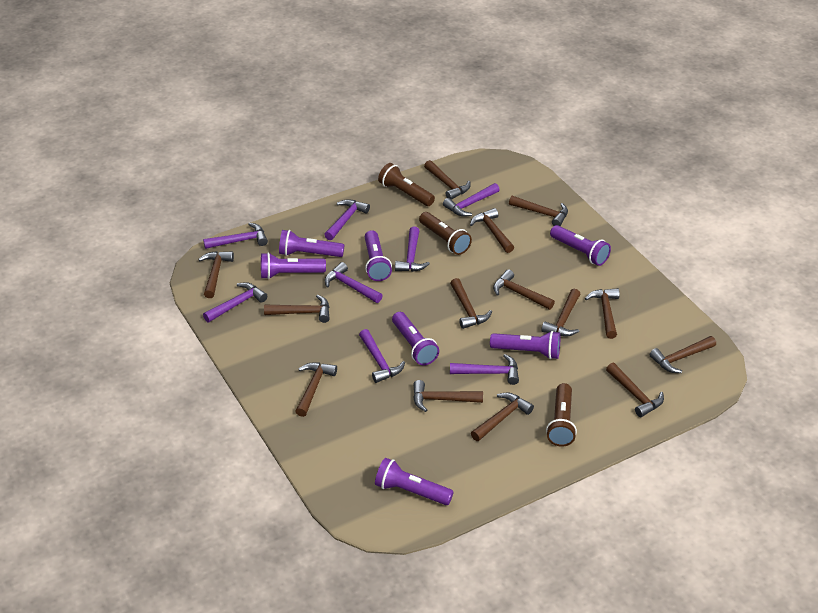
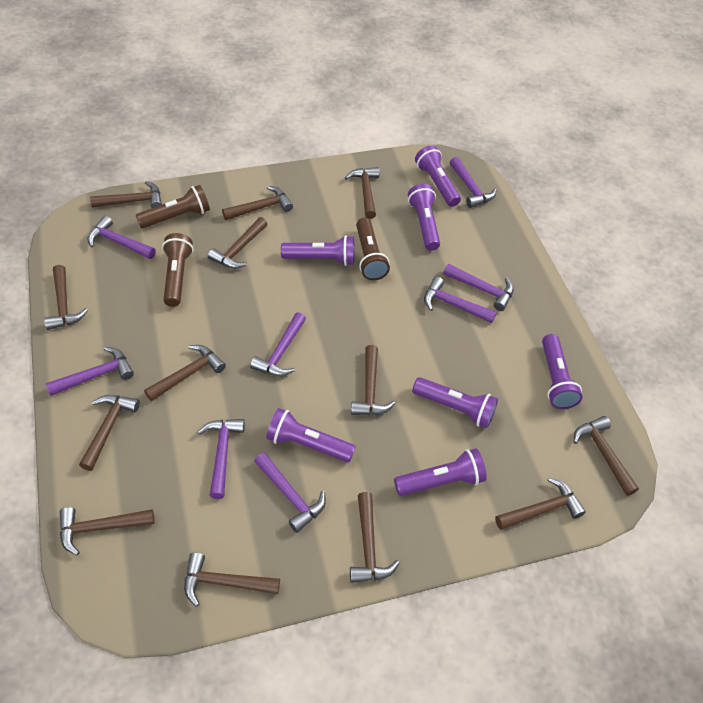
brown hammer: [198,251,234,298] [264,295,330,323] [295,362,337,417] [413,380,483,412] [424,160,471,200] [450,278,492,329] [470,208,514,253] [471,393,534,441] [493,269,555,310] [509,196,568,226] [541,289,580,337] [585,288,620,339] [606,363,664,417] [649,336,716,373] = 14 -> [44,265,88,330] [59,507,154,555] [79,395,140,471] [90,181,162,208] [144,345,226,401] [184,553,280,607] [208,217,267,269] [222,186,293,220] [345,167,380,219] [350,492,399,583] [351,345,395,415] [495,477,586,530] [573,416,639,496] = 13

